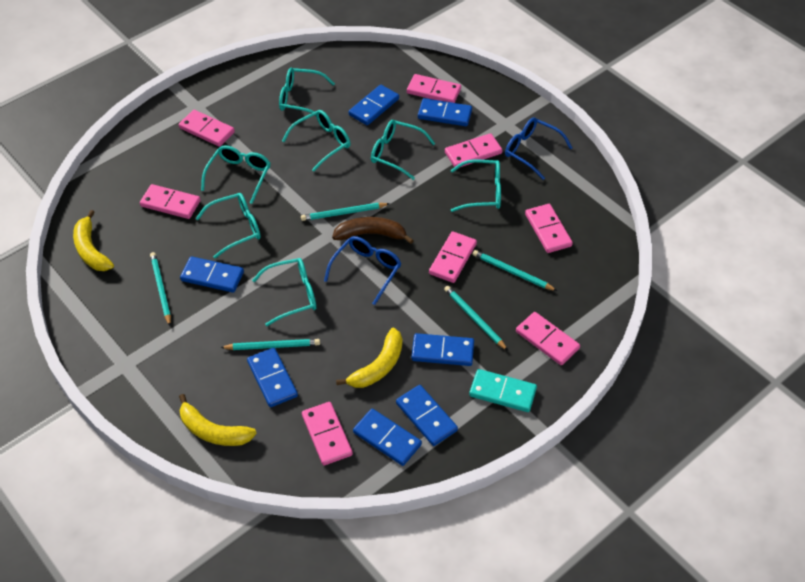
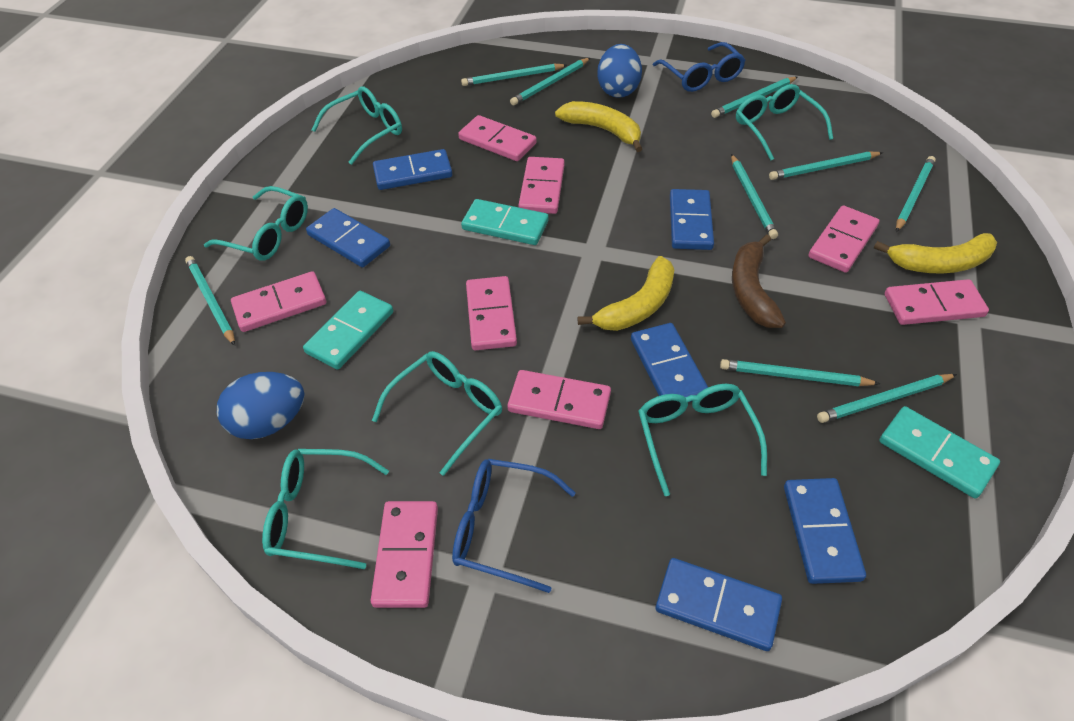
blue domino: [180,256,244,293] [247,348,298,407] [349,85,399,125] [353,409,422,466] [396,385,458,446] [411,333,474,366] [418,98,472,126] = 7 -> [306,208,390,267] [373,149,452,190] [631,323,708,402] [655,558,782,651] [670,189,714,250] [784,478,866,584] = 6
blue egg: none = 0 -> [217,372,305,439] [597,44,642,98] = 2
turquoise domino: [469,369,537,412] = 1 -> [303,291,393,370] [461,199,549,245] [879,406,1000,498] = 3
turquoise glasses: [196,193,261,258] [201,145,271,204] [252,258,316,326] [279,68,335,113] [282,110,350,172] [371,120,435,180] [451,159,501,212] = 7 -> [204,186,308,261] [262,449,389,569] [312,86,402,165] [372,351,502,476] [638,384,767,496] [736,84,833,161] = 6
turquoise pencil: [150,252,171,326] [220,339,320,350] [301,203,390,221] [444,286,508,351] [473,250,557,291] = 5 -> [185,256,235,346] [461,64,567,86] [510,58,590,105] [711,77,797,118] [720,359,880,386] [731,154,778,239] [769,152,883,180] [817,374,957,423] [896,156,936,232] = 9

